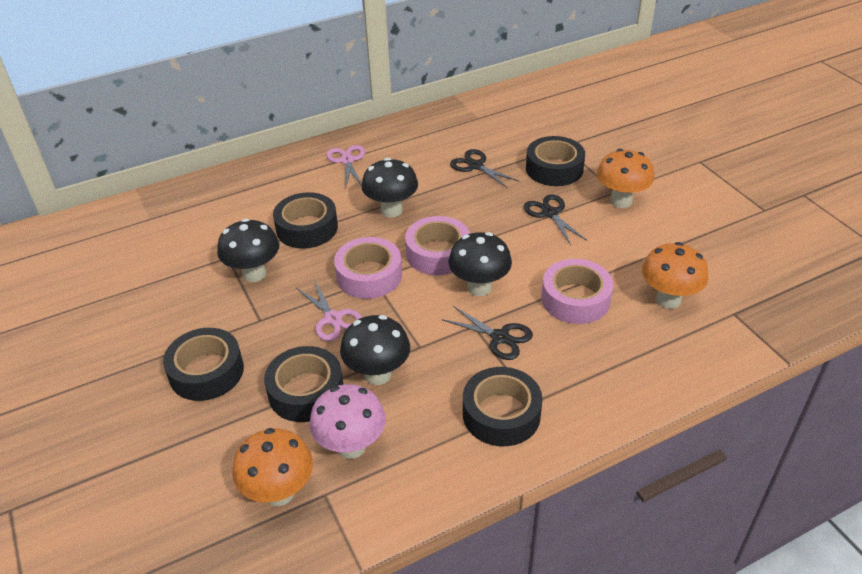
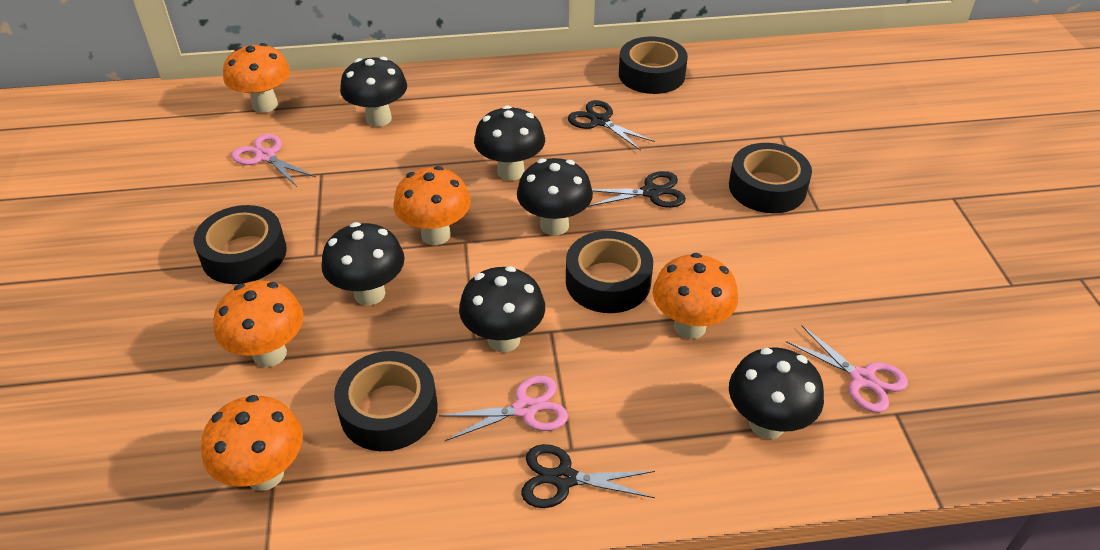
black mushroom: [217,219,279,282] [340,315,410,385] [362,158,418,218] [449,232,512,296] = 4 -> [321,222,405,306] [340,57,407,127] [459,266,545,352] [474,105,545,181] [517,158,593,235] [729,347,824,439] = 6
orange mushroom: [233,428,313,506] [597,149,654,208] [642,242,708,309] = 3 -> [201,395,303,491] [213,280,304,367] [223,43,290,113] [393,166,471,245] [653,253,738,339] = 5
pink mushroom: [309,384,386,459] = 1 -> none = 0
pink scissors: [297,280,362,341] [326,145,365,189] = 2 -> [231,134,316,187] [439,376,568,441] [786,326,908,413] = 3
pink tape: [334,237,402,299] [405,216,470,275] [541,259,613,324] = 3 -> none = 0

